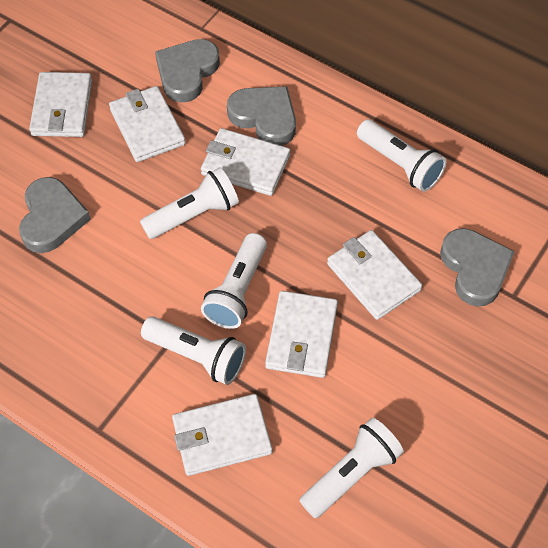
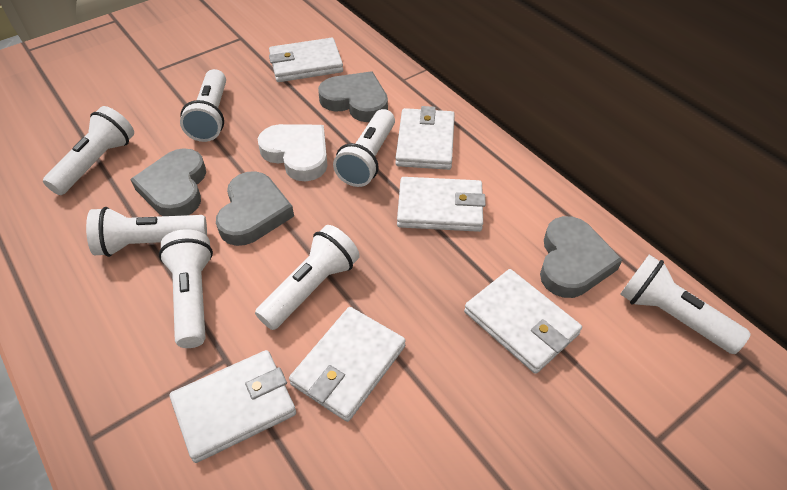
white flashlight: [140,167,239,239] [141,316,246,385] [201,233,267,329] [299,418,404,518] [357,119,446,192] = 5 -> [43,106,134,195] [86,207,207,257] [159,229,213,348] [180,69,226,142] [255,225,360,330] [333,109,395,187] [620,255,751,354] = 7
white heart: none = 0 -> [258,124,328,181] = 1

